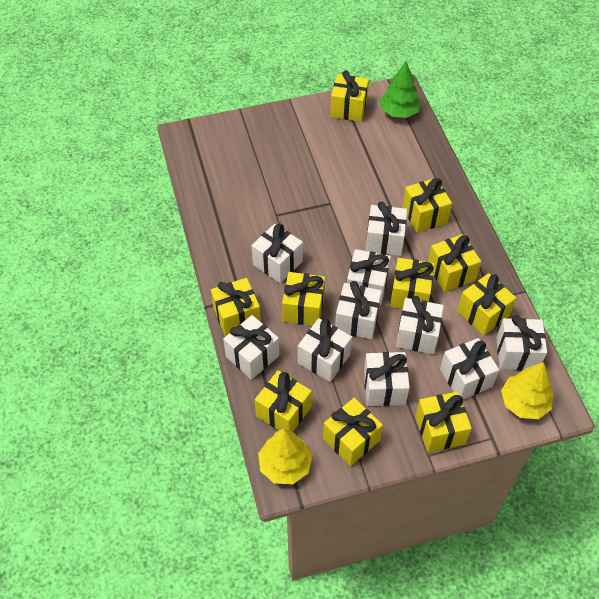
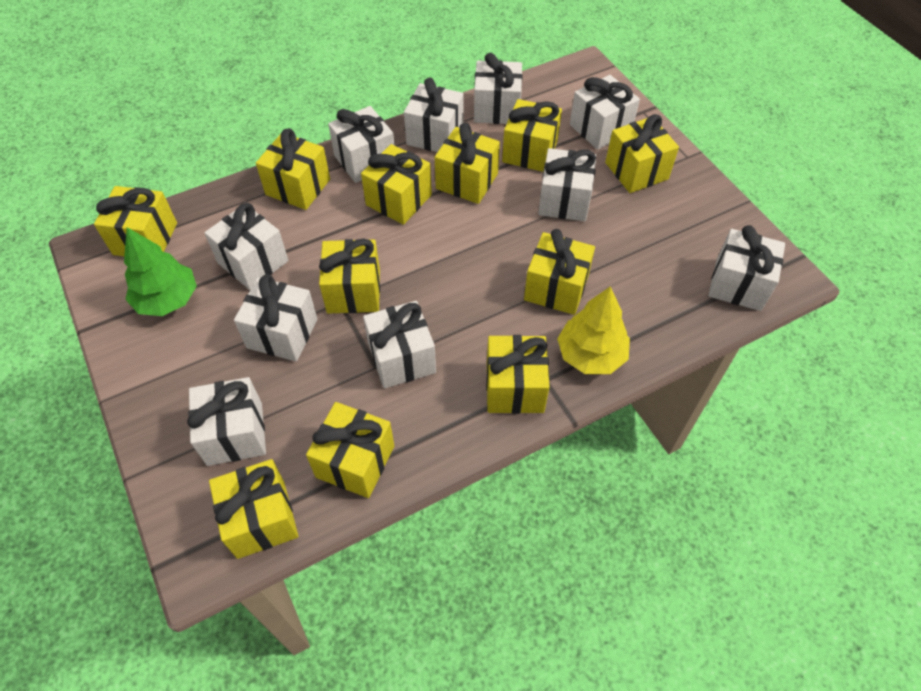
yellow gift: [211,278,261,337] [255,370,312,432] [282,272,325,326] [323,398,383,466] [330,70,369,122] [390,258,434,309] [402,178,452,233] [415,392,472,452] [428,234,481,292] [457,273,516,336] = 10 -> [94,186,177,256] [209,459,299,559] [256,128,330,210] [306,402,394,498] [319,239,380,313] [361,144,432,225] [435,123,500,204] [486,335,550,414] [502,99,562,172] [524,229,595,315] [605,114,679,193] = 11
yellow tree: [258,429,312,484] [501,362,553,419] = 2 -> [557,286,630,374] = 1

